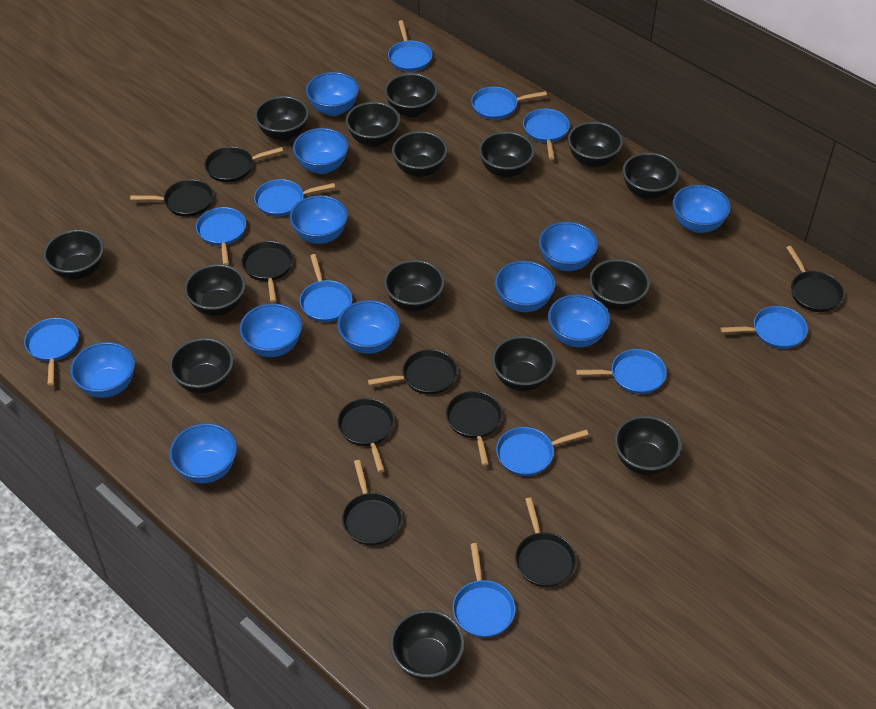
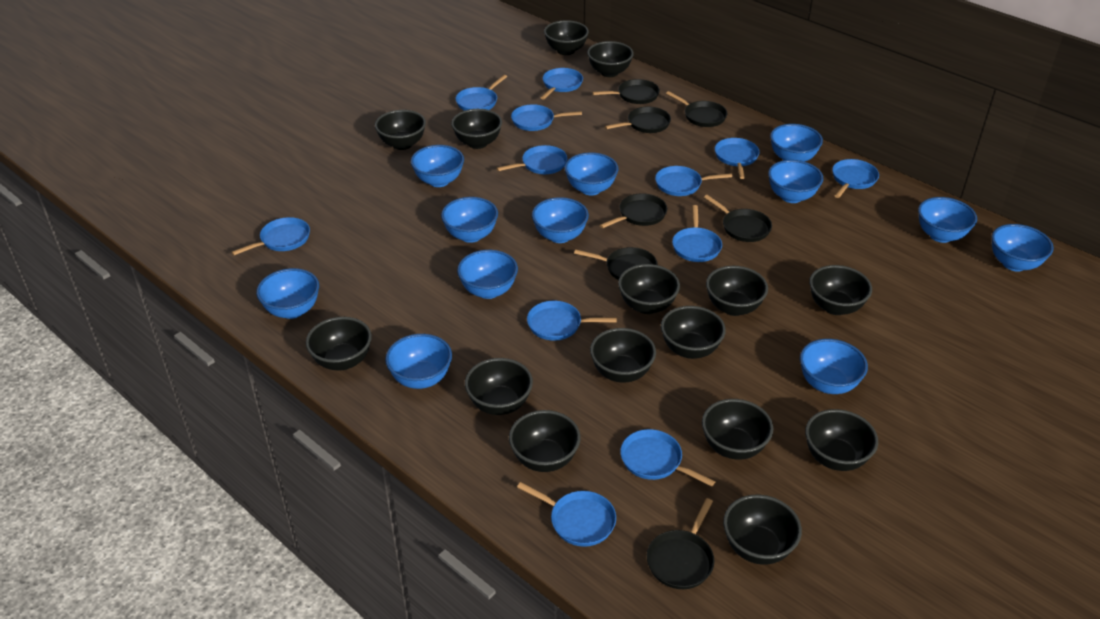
black pan: [130,179,213,217] [205,147,283,182] [241,241,293,302] [337,398,394,472] [342,460,402,545] [368,349,457,395] [446,391,502,466] [515,498,576,587] [786,246,844,312] = 9 -> [574,247,658,280] [592,79,660,104] [600,193,667,228] [605,107,671,133] [647,498,714,589] [666,91,727,127] [704,195,772,242] = 7
blue bowl: [70,342,135,398] [169,423,237,483] [239,303,302,357] [290,195,348,244] [293,128,349,174] [306,72,359,116] [337,300,400,354] [495,261,556,312] [539,222,598,271] [548,294,610,348] [673,185,731,233] = 11 -> [256,268,319,319] [385,334,452,389] [411,145,464,187] [441,197,498,243] [457,250,518,299] [532,197,589,243] [564,152,618,196] [768,160,823,203] [770,124,823,162] [800,339,868,394] [918,197,977,243] [991,224,1054,272] = 12
blue pan: [24,318,79,386] [196,207,246,265] [254,179,335,216] [300,254,352,322] [388,20,432,72] [453,543,515,638] [471,87,547,120] [496,427,589,476] [523,108,570,160] [576,349,667,394] [720,306,808,349] = 11 -> [232,217,310,255] [455,75,507,111] [496,145,567,174] [511,104,582,131] [517,482,616,547] [527,301,617,341] [540,68,583,100] [620,429,715,487] [655,166,732,196] [672,205,722,262] [715,138,760,179] [832,159,879,198] = 12

